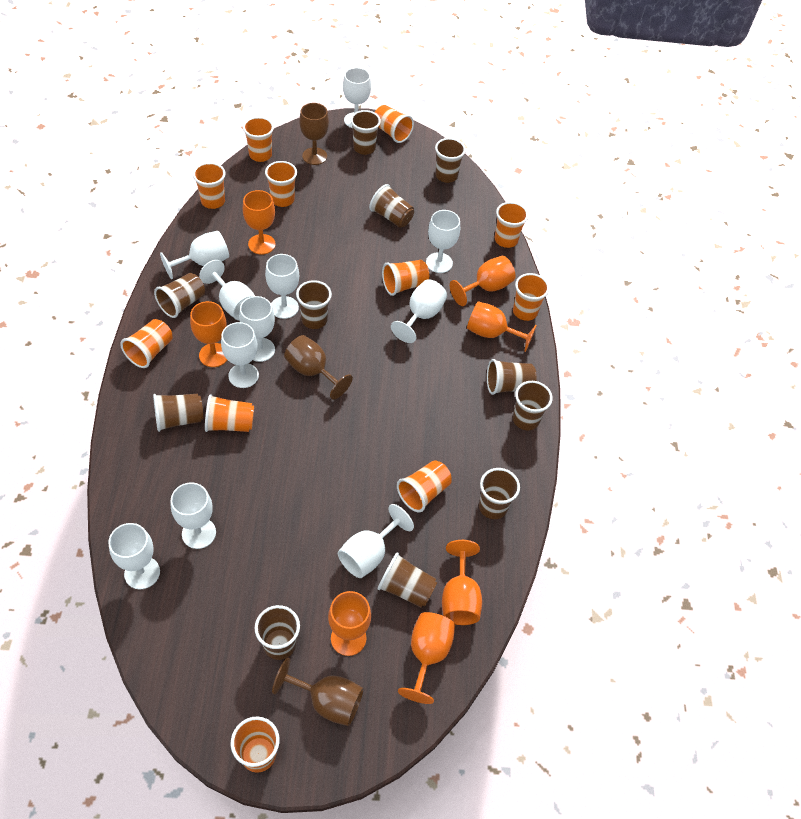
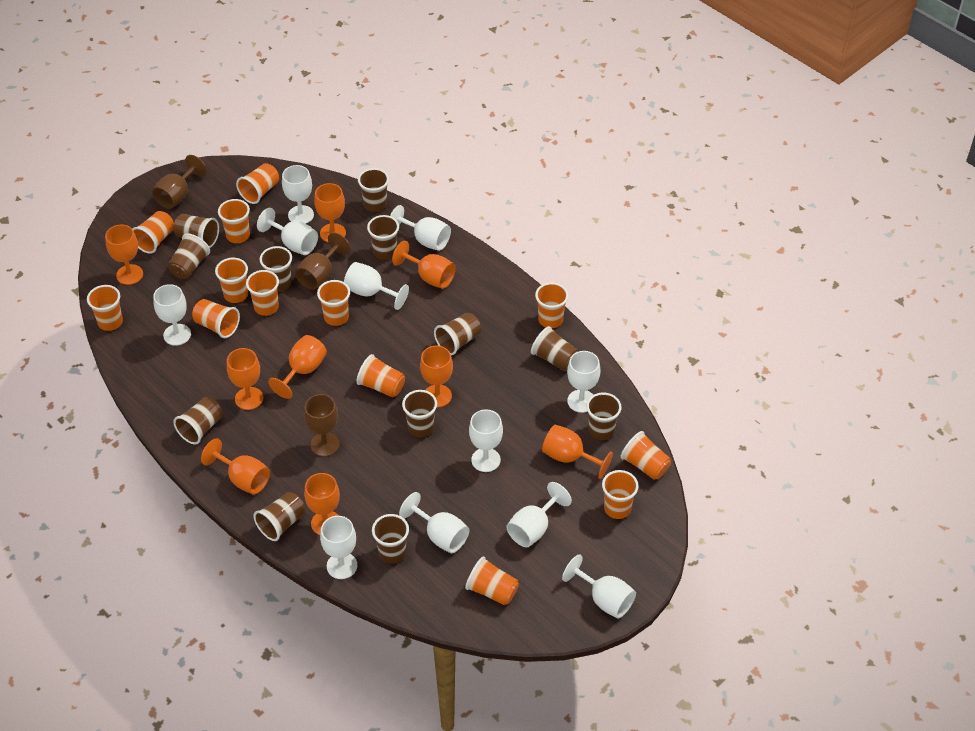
brown cup: [153,394,203,432] [154,273,205,318] [255,605,300,660] [296,280,332,329] [350,110,381,155] [369,184,414,228] [378,552,437,608] [435,138,466,183] [479,468,520,519] [487,359,537,395] [513,381,553,430] = 11 -> [168,234,210,279] [173,214,219,248] [173,397,223,445] [253,492,305,541] [260,246,292,292] [358,168,389,212] [367,215,399,260] [372,514,409,564] [402,390,437,438] [434,313,481,355] [531,326,578,371] [586,393,622,440] = 12
orange cup: [120,319,173,368] [193,162,226,209] [205,394,254,432] [231,717,280,773] [243,117,274,162] [265,161,297,207] [375,105,414,143] [382,260,429,296] [397,460,452,513] [495,202,528,248] [513,273,550,321] = 11 -> [87,285,123,331] [133,211,174,254] [192,299,240,338] [215,258,248,303] [218,199,250,243] [236,163,279,204] [246,270,279,316] [317,280,350,326] [356,354,405,397] [465,556,519,606] [535,282,568,328] [602,470,639,519] [621,431,671,480] = 13
orange goblet: [190,301,227,367] [243,190,276,255] [328,591,371,656] [398,612,455,704] [442,540,482,625] [450,256,516,306] [467,301,537,352] = 7 -> [105,224,143,285] [201,438,270,495] [227,348,263,410] [268,335,327,399] [304,473,340,535] [314,183,346,243] [392,241,456,289] [420,345,453,407] [542,425,613,479] = 9

